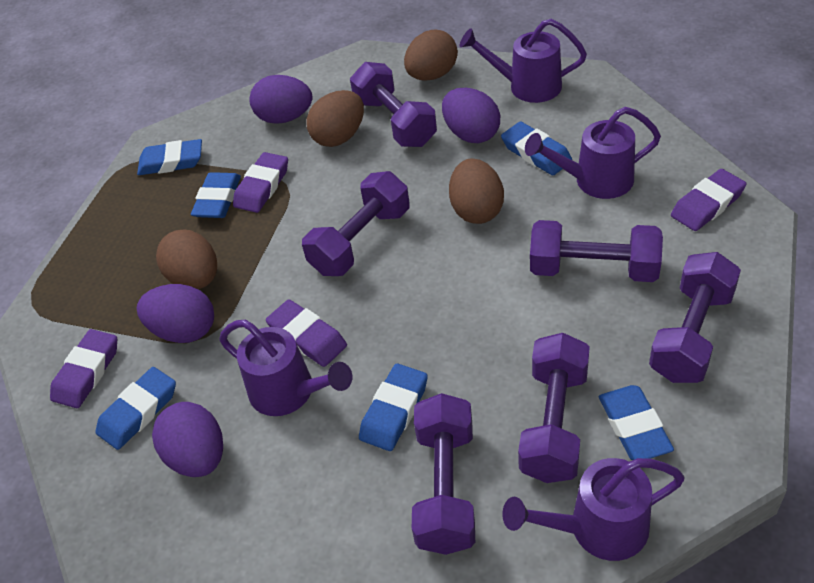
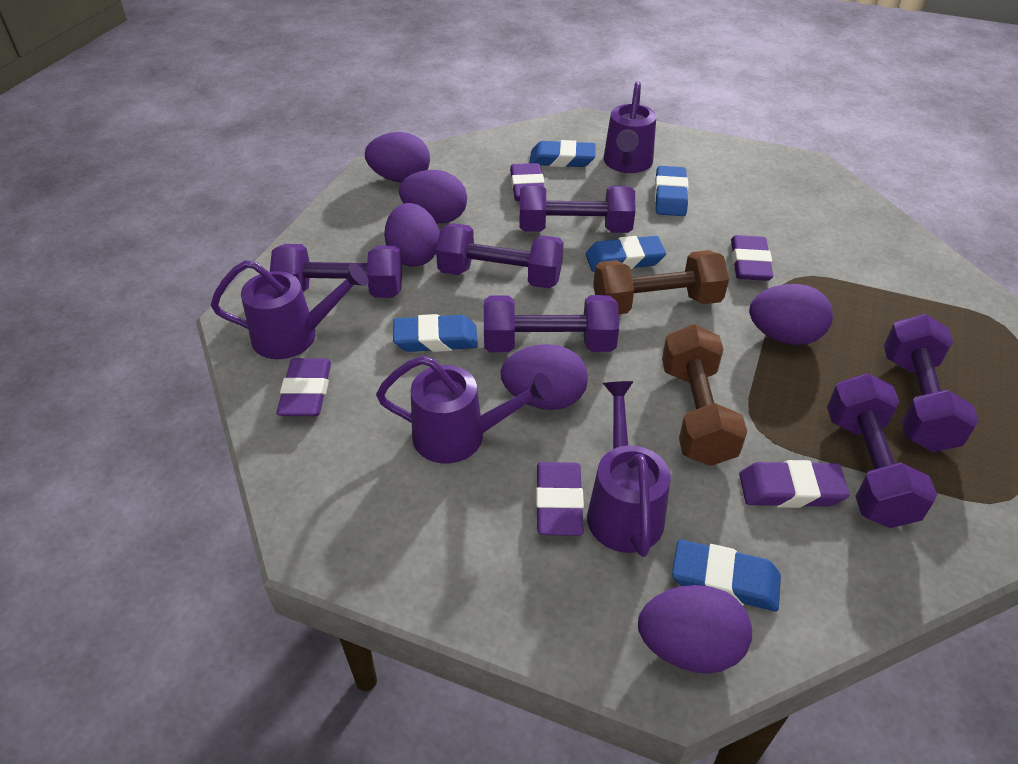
blue eraser: [96,367,176,450] [137,139,202,175] [191,172,241,218] [359,364,428,451] [501,121,572,175] [599,385,674,460] = 6 -> [393,314,478,352] [530,140,596,167] [586,236,666,272] [655,166,688,216] [672,539,781,611] = 5
brown dumbbell: none = 0 -> [593,250,729,314] [662,324,747,466] = 2
brown egg: [156,230,217,289] [306,90,364,147] [404,29,458,81] [449,158,504,224] = 4 -> none = 0
purple egg: [137,284,214,343] [152,402,223,477] [249,75,313,124] [442,88,500,143] = 4 -> [365,132,430,182] [384,203,440,267] [399,170,467,223] [501,344,588,410] [638,585,752,674] [749,284,833,345] = 6
purple eraser: [50,329,117,408] [233,152,288,213] [266,299,347,367] [671,169,747,231] = 4 -> [276,358,331,416] [510,163,545,201] [536,462,584,536] [731,235,773,281] [739,460,850,508] = 5

